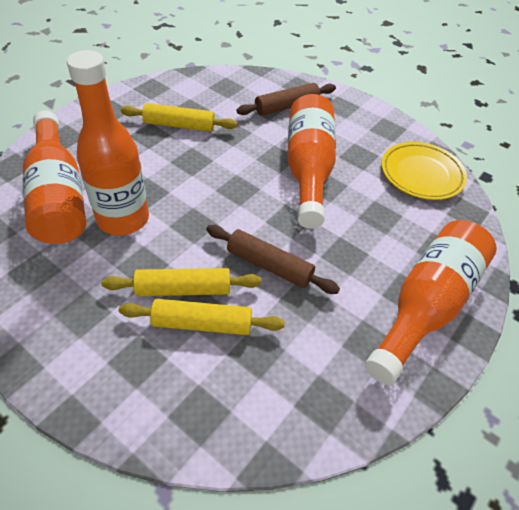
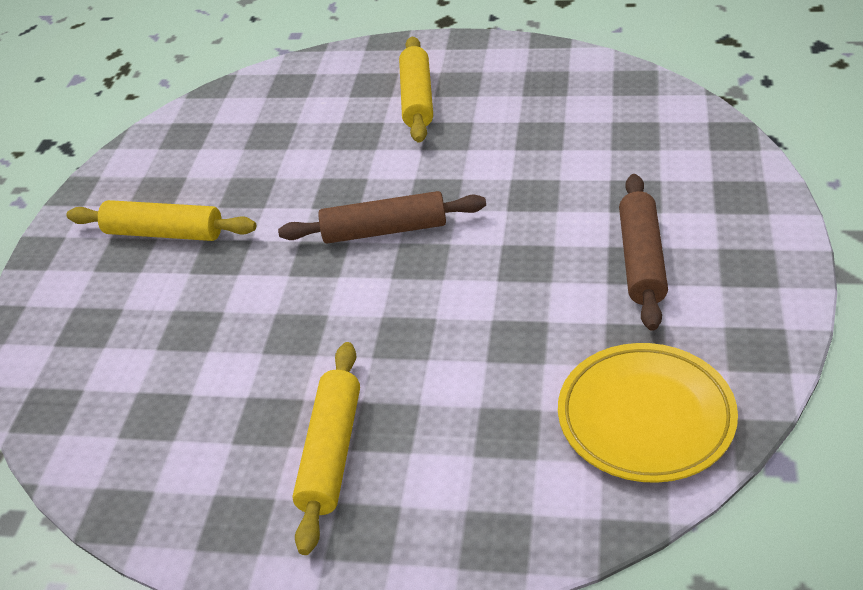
orange bottle: [23,110,86,244] [67,50,149,235] [287,94,336,229] [365,220,497,385] = 4 -> none = 0

